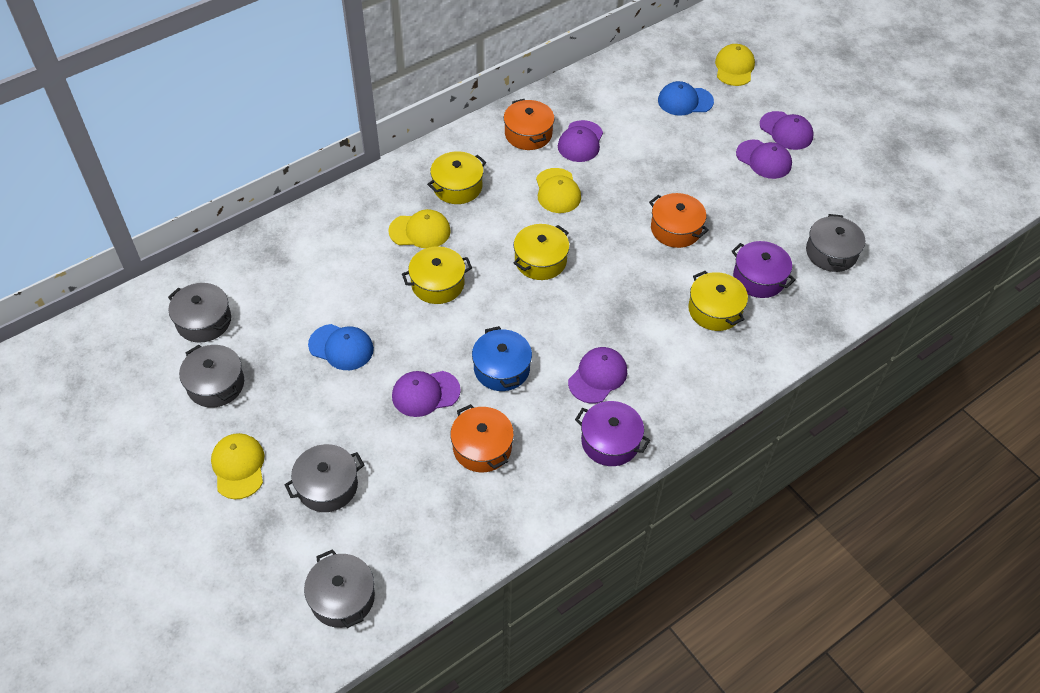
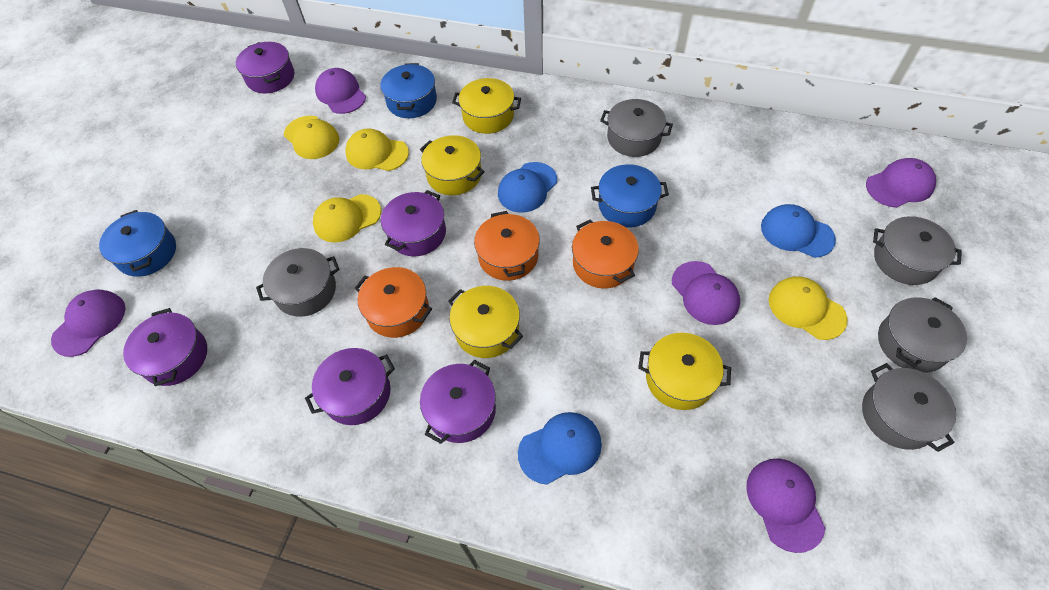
blue cap: [308,324,374,370] [658,81,714,116] = 2 -> [498,162,557,213] [518,412,602,485] [761,204,836,258] = 3
blue pot: [472,326,532,391] = 1 -> [99,210,176,277] [380,63,437,118] [591,164,669,227] = 3
purple pot: [575,401,650,466] [731,241,796,298] = 2 -> [123,308,207,386] [236,42,294,93] [305,348,395,425] [381,190,446,256] [420,360,496,444] = 5

